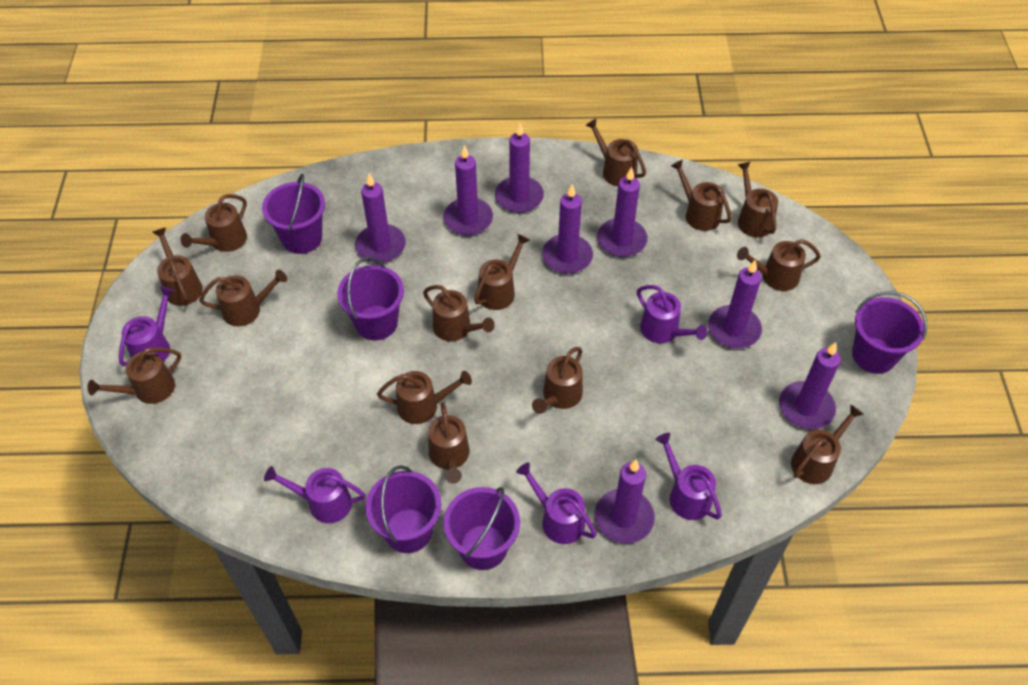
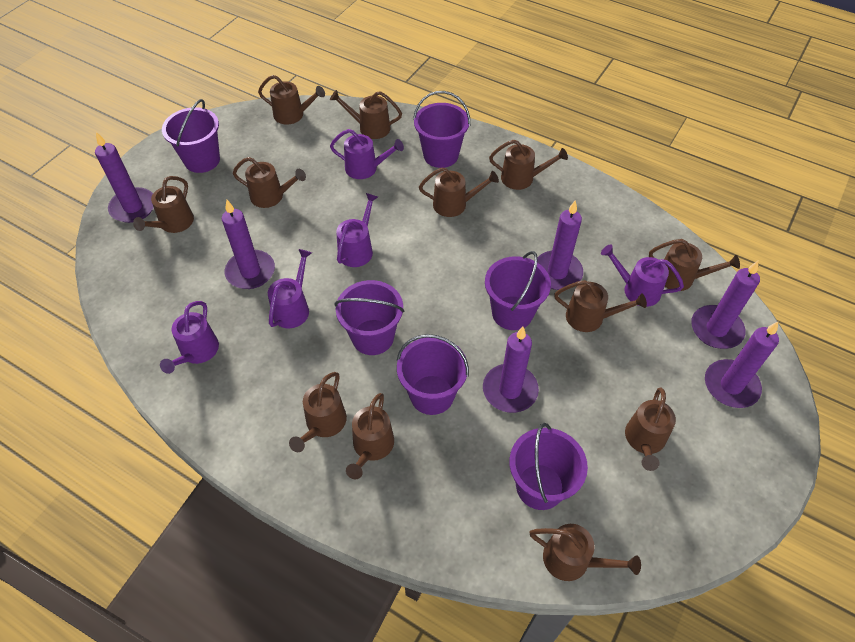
brown watering can: [87,347,181,404] [153,227,203,306] [181,194,247,252] [199,270,287,326] [377,371,472,424] [423,285,495,341] [428,402,470,484] [474,234,530,310] [532,347,583,414] [585,119,646,186] [671,160,732,231] [737,239,821,291] [738,161,778,237] [791,405,864,484] = 14 -> [133,176,194,233] [233,157,306,208] [258,75,325,125] [289,372,347,452] [330,90,402,139] [346,393,394,479] [419,167,499,217] [489,140,568,190] [529,524,641,581] [554,280,647,332] [625,387,676,471] [649,239,740,291] = 12
purple bucket: [262,174,325,254] [337,257,404,340] [365,465,442,553] [443,487,520,570] [852,291,927,374] = 5 -> [162,99,220,173] [334,280,405,355] [397,334,469,415] [413,91,470,168] [485,251,551,330] [509,423,588,510] = 6
purple candle: [355,173,406,263] [444,145,493,235] [495,123,544,213] [542,184,593,274] [595,460,655,544] [597,167,648,257] [708,260,762,349] [779,342,841,429] = 8 -> [95,132,154,223] [222,199,275,289] [483,326,539,413] [537,201,583,290] [691,260,760,349] [705,322,779,408] = 6

